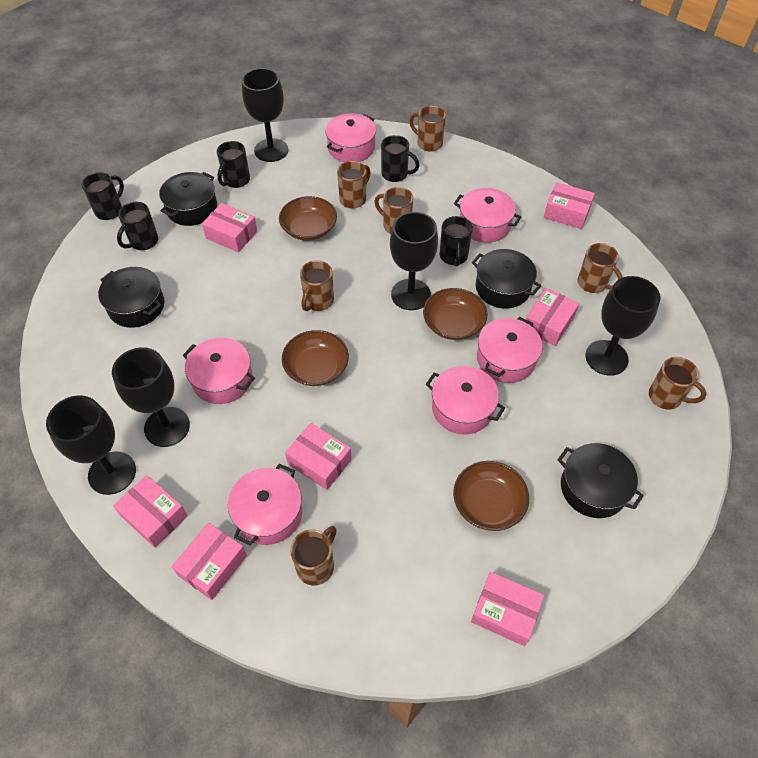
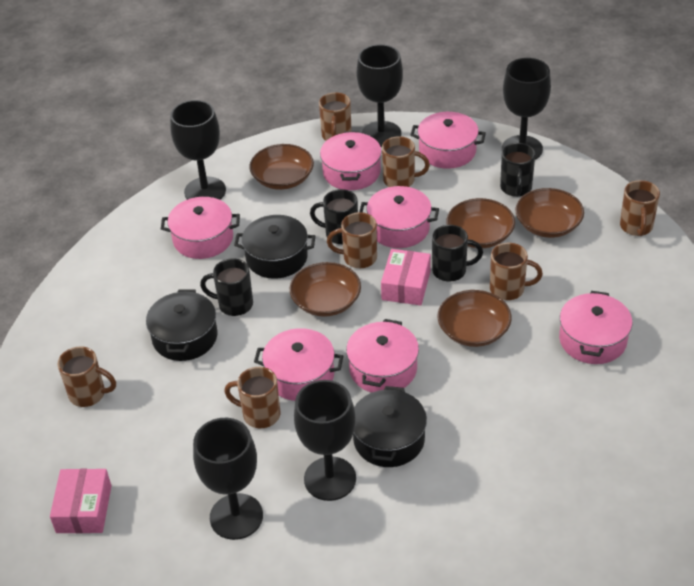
black mug: [82,172,124,220] [117,202,158,250] [217,141,250,188] [381,135,420,182] [440,216,473,267] = 5 -> [200,258,253,316] [310,189,358,244] [432,225,483,282] [500,143,535,197] = 4
black pot: [98,267,165,328] [159,172,217,226] [472,249,541,309] [557,443,644,518] = 4 -> [146,290,217,361] [234,215,315,279] [353,386,427,467] = 3
brown bowl: [279,196,337,241] [282,330,349,386] [423,288,487,340] [453,461,529,531] = 4 -> [249,144,314,190] [290,262,361,317] [438,290,512,347] [446,198,515,248] [515,188,584,238] = 5
pink box: [113,475,188,548] [172,523,247,600] [202,203,257,252] [285,423,352,490] [471,572,544,646] [526,288,579,346] [544,182,595,229] = 7 -> [50,469,112,533] [381,249,431,305] = 2
pink pot: [183,338,255,404] [228,464,302,545] [325,113,376,162] [426,366,505,435] [454,188,521,243] [477,317,542,383] = 6 -> [161,197,240,259] [254,328,343,401] [320,131,382,190] [346,319,419,393] [359,186,439,248] [410,112,486,169] [559,291,632,364] = 7

